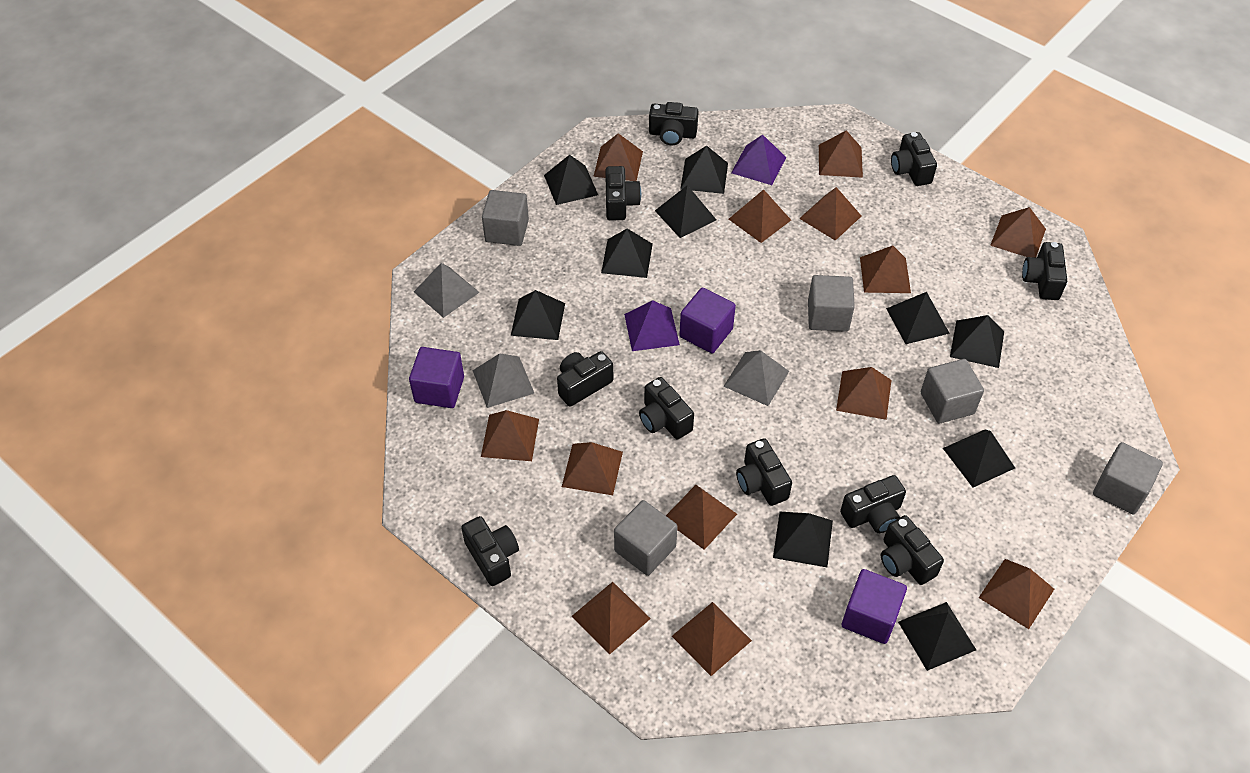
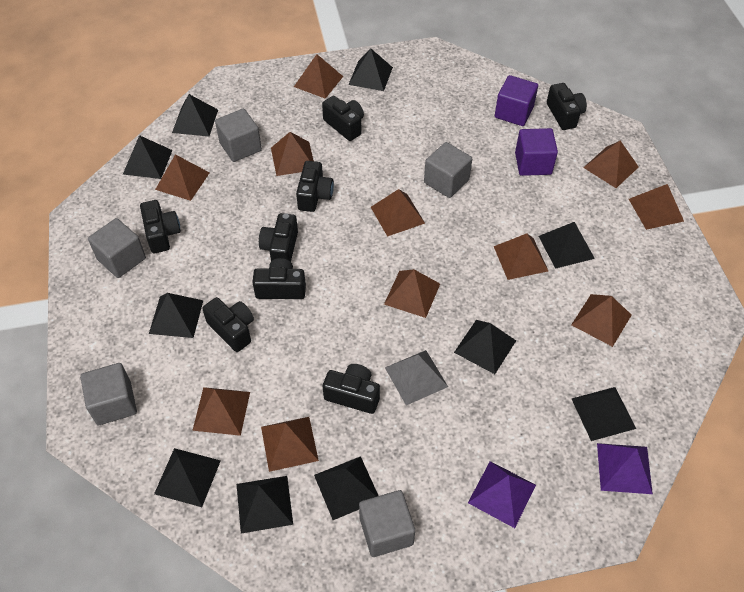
black camera: [461,516,519,586] [557,351,613,407] [605,166,641,220] [639,377,694,439] [649,102,699,145] [736,438,792,506] [840,475,906,533] [881,515,944,585] [891,132,937,186] [1022,242,1067,300] = 10 -> [140,200,181,253] [202,297,254,352] [252,258,306,299] [259,213,298,262] [296,161,334,212] [322,96,364,141] [323,364,380,414] [547,83,587,130] = 8
brown pyramid: [481,410,539,461] [562,442,623,495] [572,582,651,655] [593,133,643,181] [666,485,737,550] [672,602,752,676] [729,189,791,243] [799,187,861,241] [819,130,863,178] [836,367,891,420] [860,245,911,293] [979,559,1054,629] [990,207,1046,258] = 13 -> [155,154,210,201] [192,387,250,436] [261,417,319,472] [271,132,314,176] [294,54,343,99] [371,189,425,237] [384,269,440,318] [494,234,548,280] [571,294,632,347] [583,141,639,188] [629,184,684,230] = 11
grey pyramid: [414,263,480,318] [472,353,535,408] [724,350,789,406] = 3 -> [385,350,448,405] = 1
purple cube: [409,347,464,408] [679,288,736,353] [842,569,907,644] = 3 -> [495,75,538,126] [515,128,558,176] = 2

